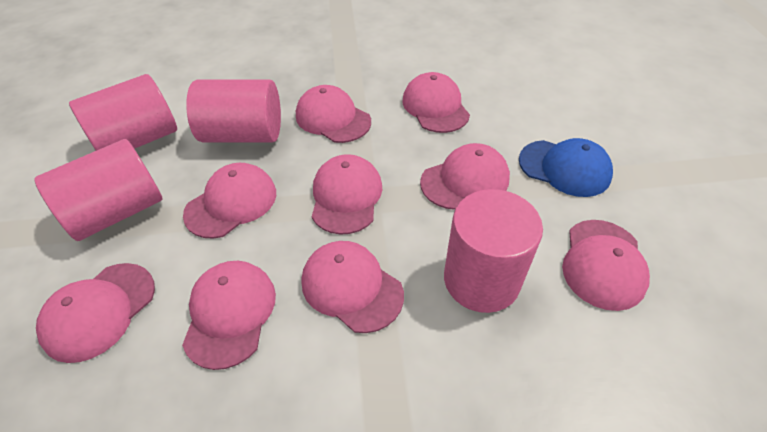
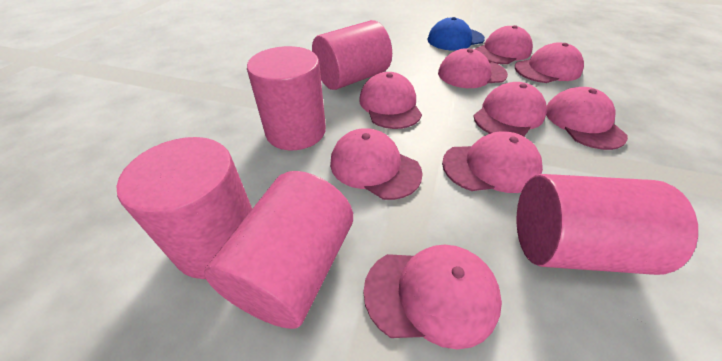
pink cylinder: [34,139,162,241] [69,74,177,151] [186,79,281,143] [444,189,543,313] = 4 -> [116,137,252,279] [204,171,353,329] [247,46,326,150] [312,20,392,90] [516,174,698,275] = 5

